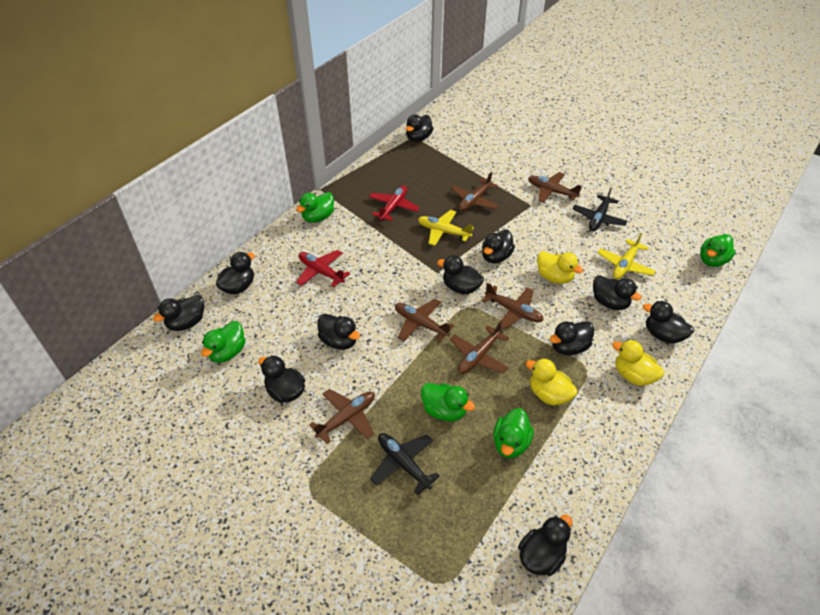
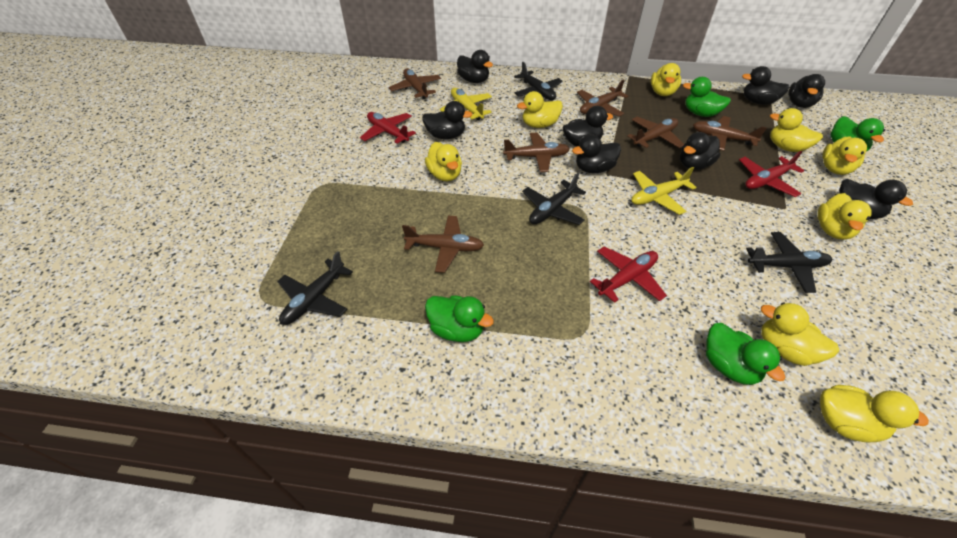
black duck: [153,295,204,331] [216,252,255,294] [258,355,305,403] [317,314,360,350] [406,114,433,142] [437,255,484,294] [482,230,515,263] [518,515,573,576] [550,321,594,355] [593,275,642,310] [643,301,694,344] = 11 -> [422,101,473,139] [457,50,493,83] [563,106,613,146] [572,134,621,173] [680,132,721,170] [742,66,789,105] [788,74,825,108] [839,179,913,219] = 8
black plane: [370,433,440,495] [572,188,627,231] = 2 -> [277,251,353,325] [514,62,563,100] [522,173,586,225] [746,232,832,293] = 4
green duck: [201,321,246,363] [296,192,334,223] [421,383,475,422] [493,408,534,458] [700,234,736,267] = 5 -> [425,295,494,342] [683,77,731,117] [706,323,786,385] [831,116,885,152] = 4
red plane: [296,250,350,287] [369,185,420,221] = 2 -> [360,112,416,144] [590,247,667,303] [739,151,804,197] = 3
yellow duck: [526,358,577,406] [537,251,583,284] [612,340,664,386] = 3 -> [425,142,462,182] [517,91,563,128] [651,63,681,96] [761,302,839,366] [770,108,823,152] [817,193,872,240] [820,385,929,443] [822,136,867,175] = 8

